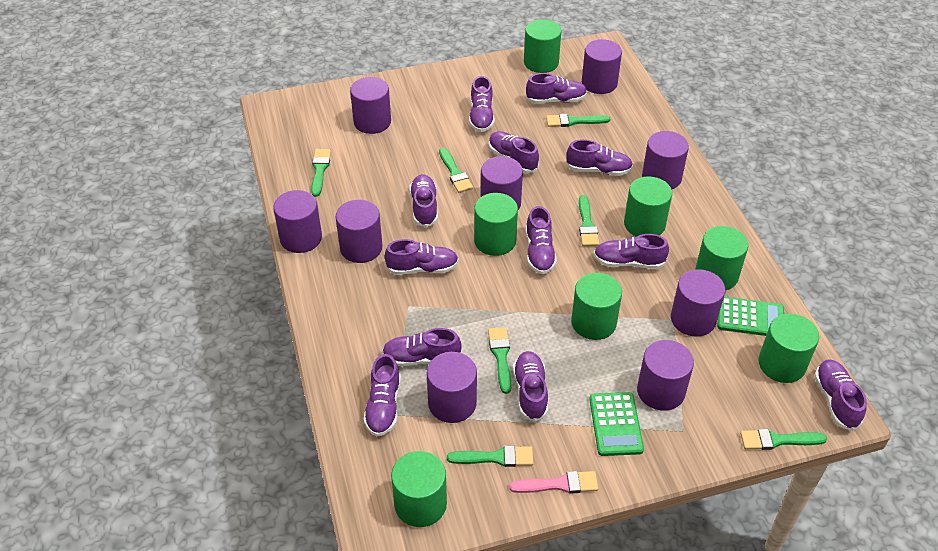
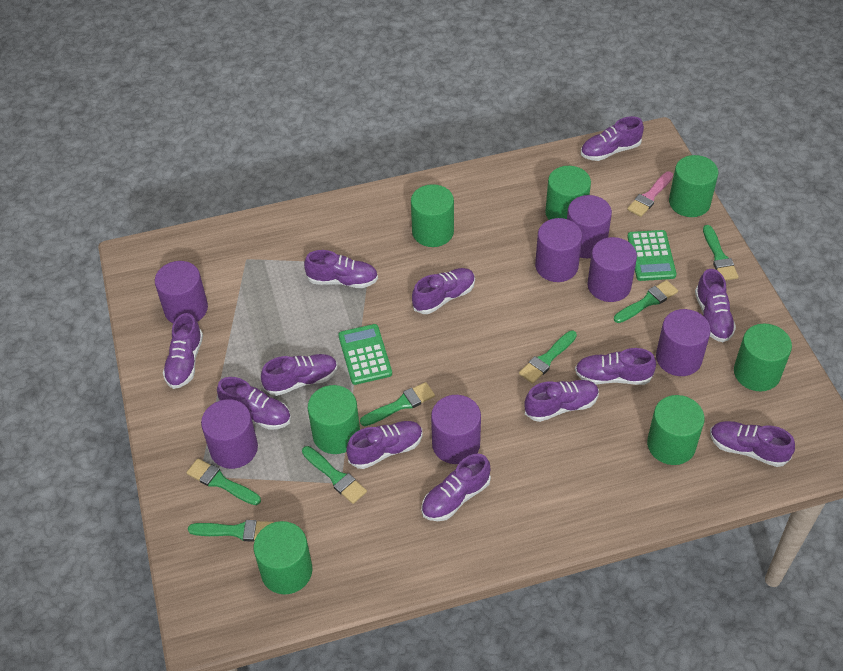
purple cylinder: [273,190,322,253] [336,200,382,263] [350,77,391,134] [427,352,477,423] [481,156,523,210] [582,39,622,94] [637,340,694,411] [642,131,689,190] [671,269,725,337] = 9 -> [155,261,208,323] [201,399,258,469] [431,395,481,464] [535,218,582,282] [567,195,612,258] [587,237,637,302] [656,309,711,376] = 7

